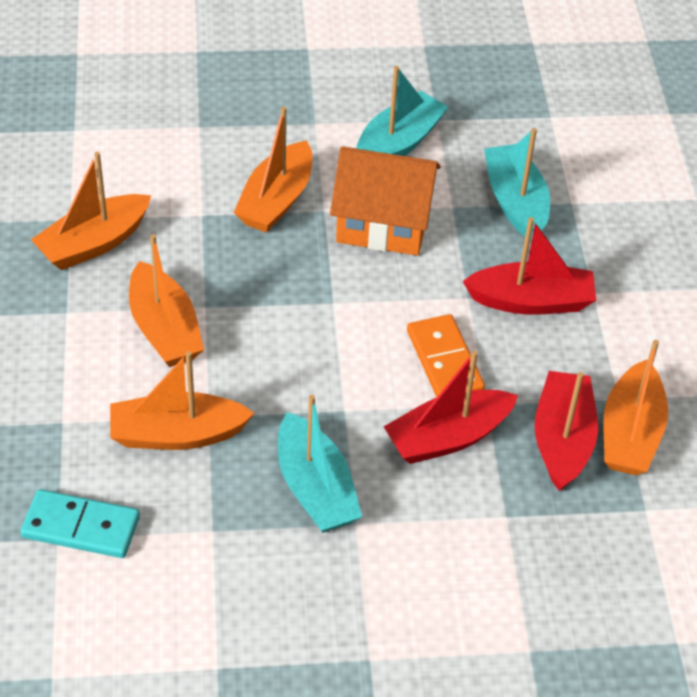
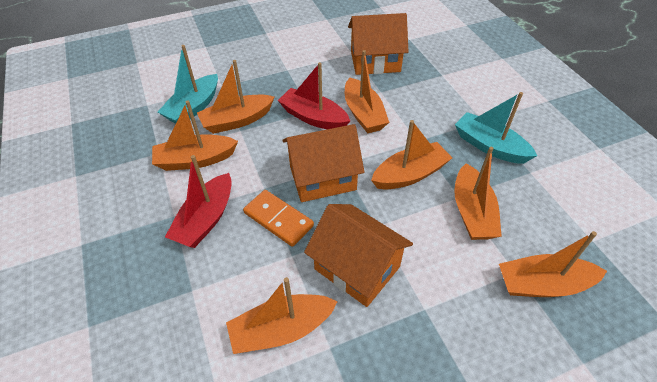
orange boat: [31,152,151,270] [110,351,254,450] [129,234,204,367] [234,106,312,233] [604,340,668,475] = 5 -> [152,100,238,171] [197,60,274,134] [226,277,338,354] [345,50,389,133] [371,120,452,189] [454,147,502,240] [499,231,607,297] = 7
orange house: [330,146,441,256] = 1 -> [282,124,364,202] [304,204,413,307] [348,13,409,75] = 3
red boat: [384,351,518,464] [463,217,596,315] [535,371,598,492] = 3 -> [165,155,232,248] [278,62,350,129] = 2
turquoise boat: [278,395,362,533] [356,66,448,156] [484,128,550,241] = 3 -> [158,45,218,123] [455,92,537,164] = 2
turquoise domino: [21,489,140,558] = 1 -> none = 0

